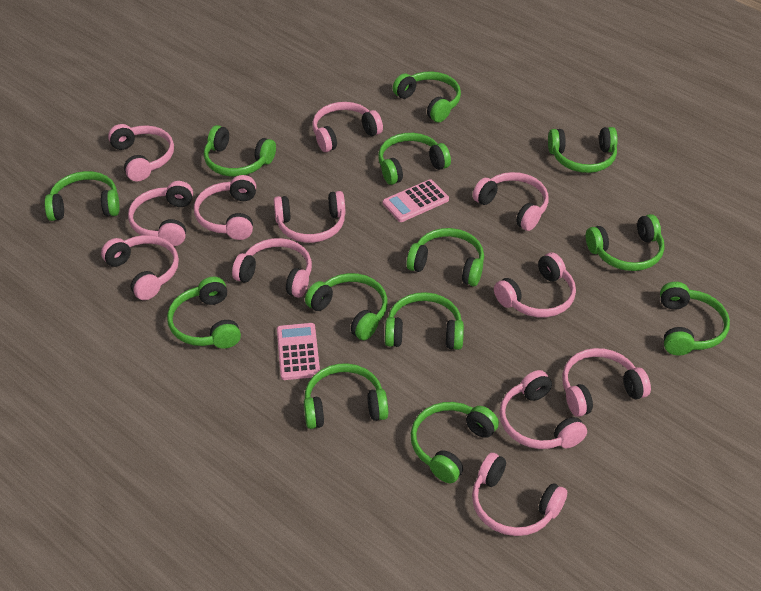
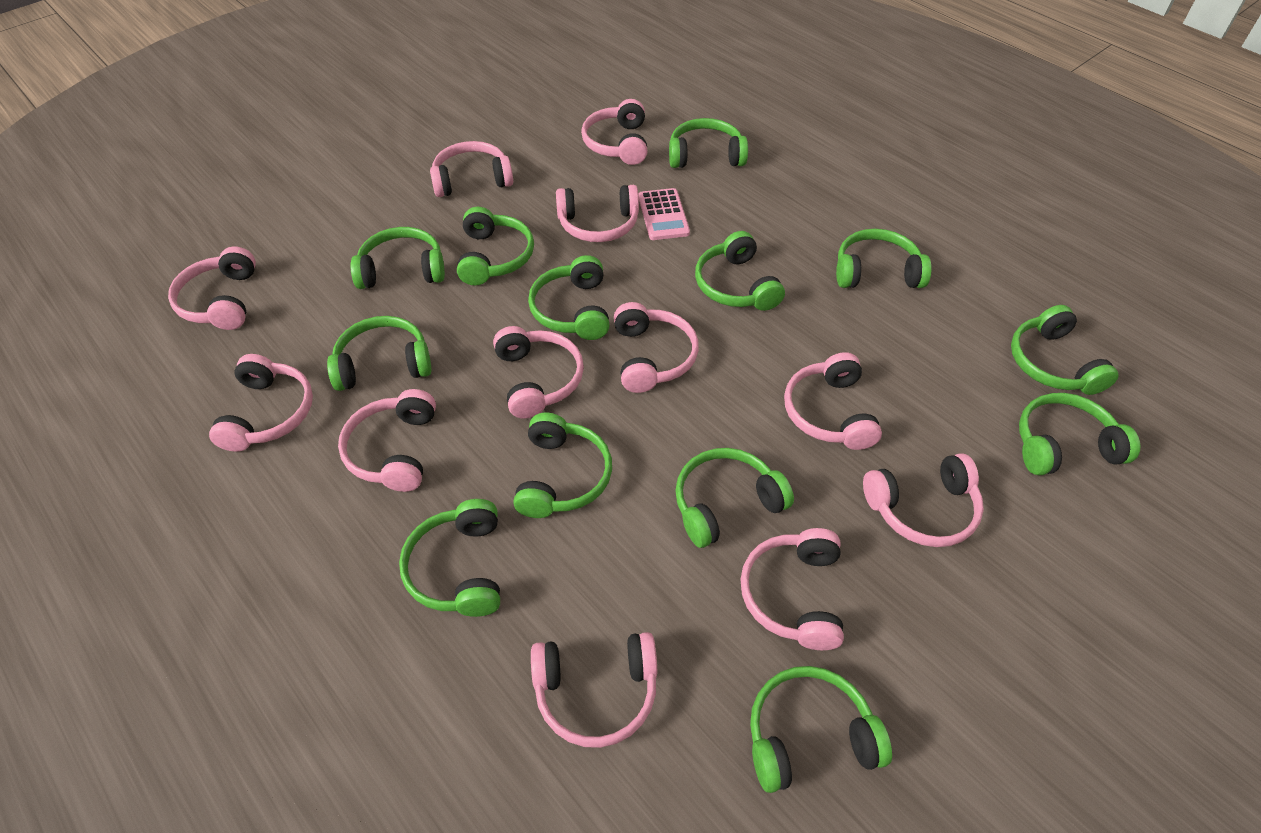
pink calculator: [277,323,320,380] [383,179,449,222] = 2 -> [638,188,690,240] = 1

